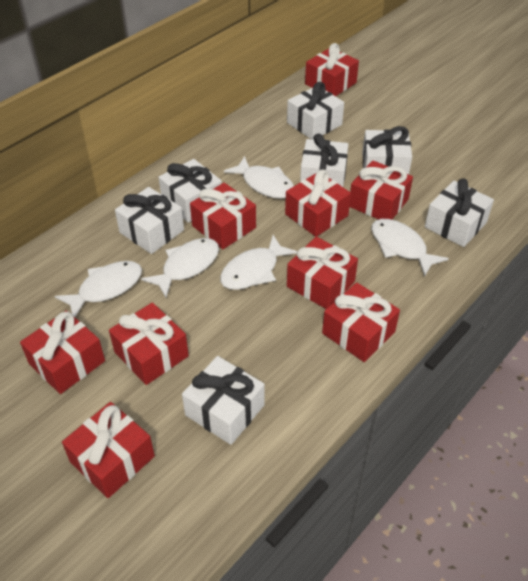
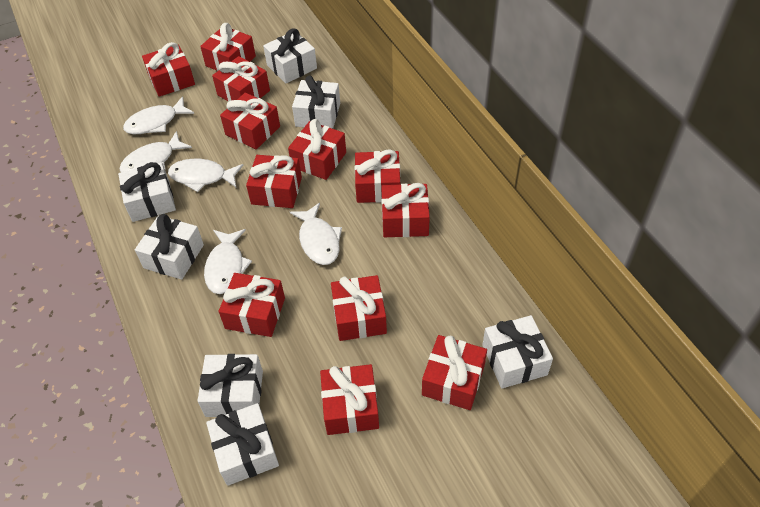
red gift: [20,310,105,394] [62,402,155,498] [109,303,189,385] [190,183,256,249] [285,169,351,237] [287,237,358,309] [305,43,359,96] [322,282,400,362] [349,160,413,219] = 9 -> [142,42,195,97] [200,23,256,71] [212,56,270,102] [219,273,285,337] [220,93,280,150] [246,155,302,208] [288,119,346,180] [320,364,379,435] [331,275,387,341] [355,149,400,203] [381,183,430,237] [422,335,487,410] = 12

